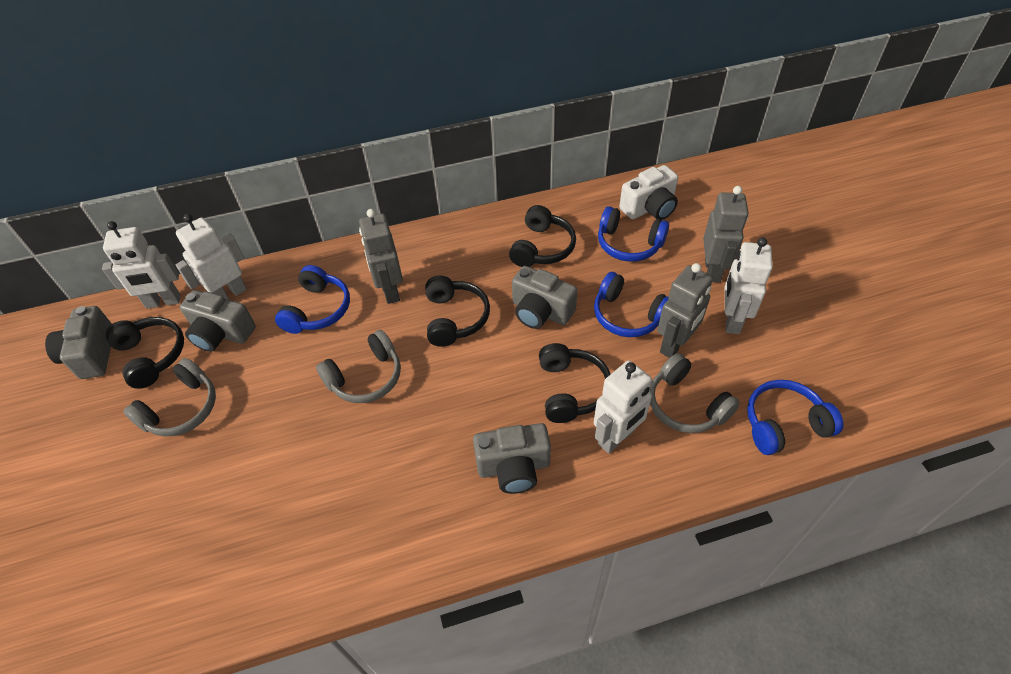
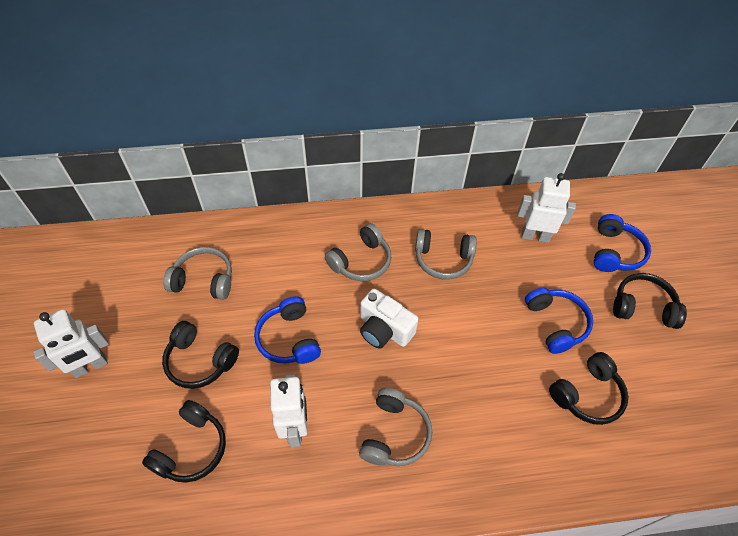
blue headphones: [275,265,350,334] [594,272,668,337] [598,206,669,262] [747,380,844,455] = 4 -> [254,296,321,364] [525,288,593,354] [594,214,651,272] = 3
grey camera: [45,306,112,379] [180,290,256,352] [473,423,551,494] [512,266,578,329] = 4 -> none = 0
grey headphones: [123,358,216,437] [316,330,401,403] [650,353,740,433] = 3 -> [163,247,232,300] [325,223,391,281] [359,388,432,466] [415,229,477,280] = 4
grey robot: [359,209,403,304] [657,263,713,358] [703,186,749,283] = 3 -> none = 0
white robot: [102,221,180,309] [176,214,247,300] [594,360,655,453] [725,237,773,334] = 4 -> [33,309,109,378] [270,374,308,447] [518,173,576,243] = 3

